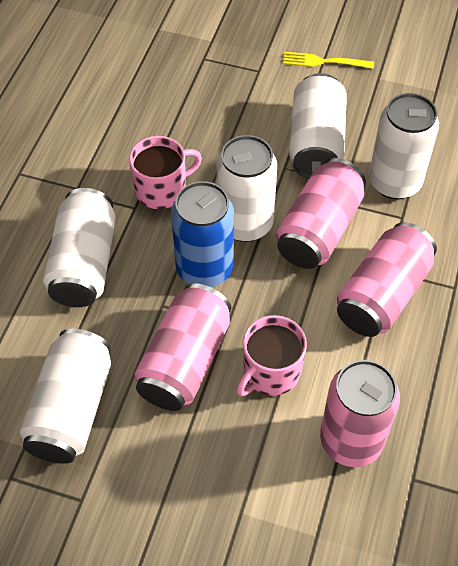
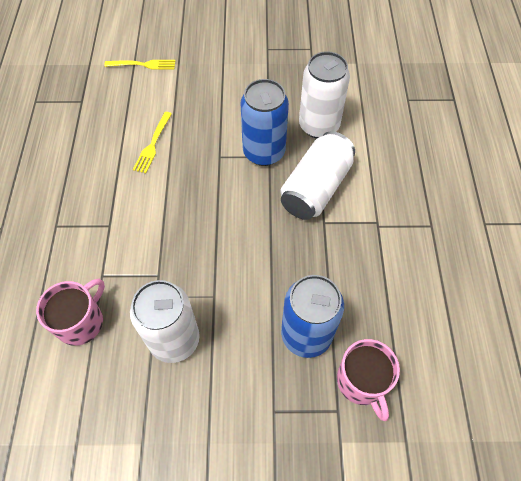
blue can: [171,181,234,287] = 1 -> [241,79,289,166] [281,275,344,358] = 2
pink can: [134,283,231,411] [276,158,366,269] [320,360,400,467] [337,222,437,337] = 4 -> none = 0
white can: [20,329,111,464] [43,188,116,307] [217,135,277,242] [289,73,347,179] [369,93,439,199] = 5 -> [130,280,200,363] [280,131,355,220] [299,51,350,138] = 3
yellow fork: [283,52,374,69] = 1 -> [104,60,175,70] [133,112,172,173] = 2

